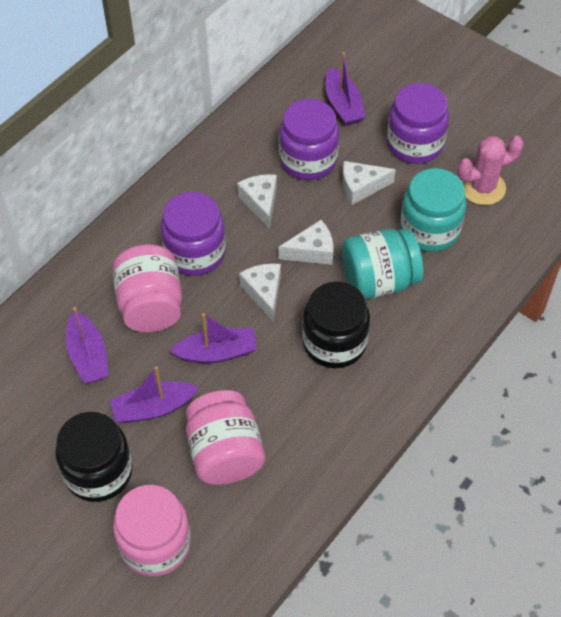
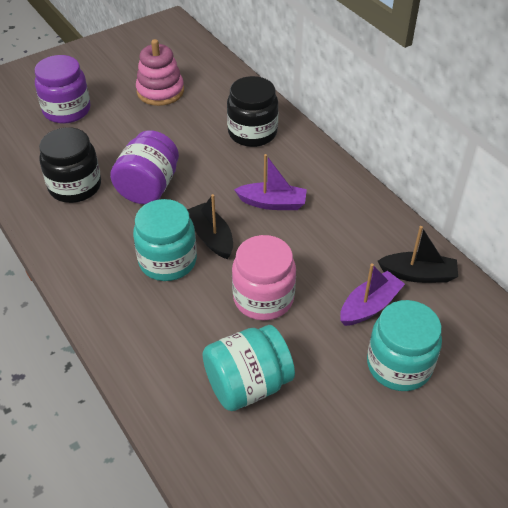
black boat: none = 0 -> [187,194,233,259] [378,226,458,283] = 2
pink cactus: [457,136,524,205] = 1 -> none = 0
pink jar: [112,244,182,332] [113,485,191,576] [186,390,265,485] = 3 -> [232,235,296,320] = 1
pink stacking toy: none = 0 -> [136,39,184,106] = 1
purple boat: [66,307,109,384] [110,366,199,423] [169,313,257,364] [326,52,366,126] = 4 -> [234,154,307,210] [340,263,405,326] = 2
purple jar: [161,192,226,276] [279,99,339,180] [387,83,449,164] = 3 -> [35,55,90,124] [110,130,179,204] = 2
turquoise jar: [342,228,423,299] [400,168,466,252] = 2 -> [133,199,197,281] [203,325,295,411] [367,300,442,391] = 3
white cheese: [237,174,277,229] [239,263,281,321] [279,220,333,265] [342,161,396,205] = 4 -> none = 0

